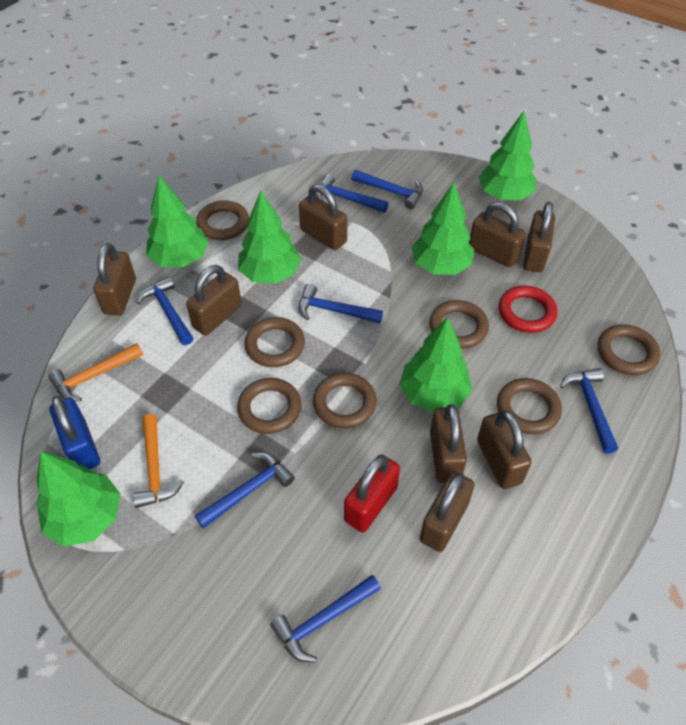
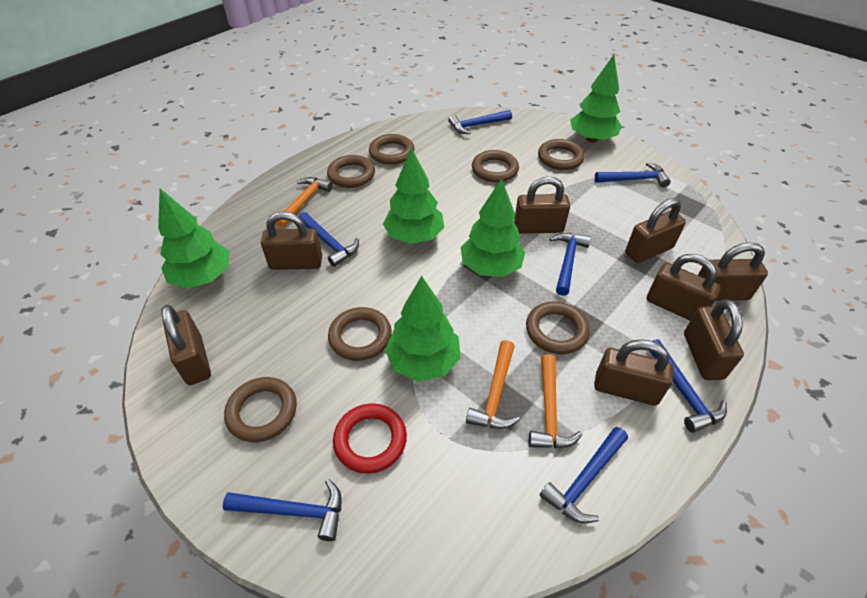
blue padlock: [49,396,100,469] = 1 -> none = 0
green tree: [36,451,120,547] [146,175,209,267] [238,191,301,284] [399,317,472,413] [411,183,474,275] [478,111,536,200] = 6 -> [158,189,230,288] [383,147,444,244] [385,276,461,381] [461,178,525,277] [570,55,621,143] = 5
orange hammer: [48,343,143,401] [133,414,184,508] = 2 -> [275,177,333,228] [466,340,520,429] [529,354,582,448] = 3
red padlock: [344,455,400,533] = 1 -> none = 0

